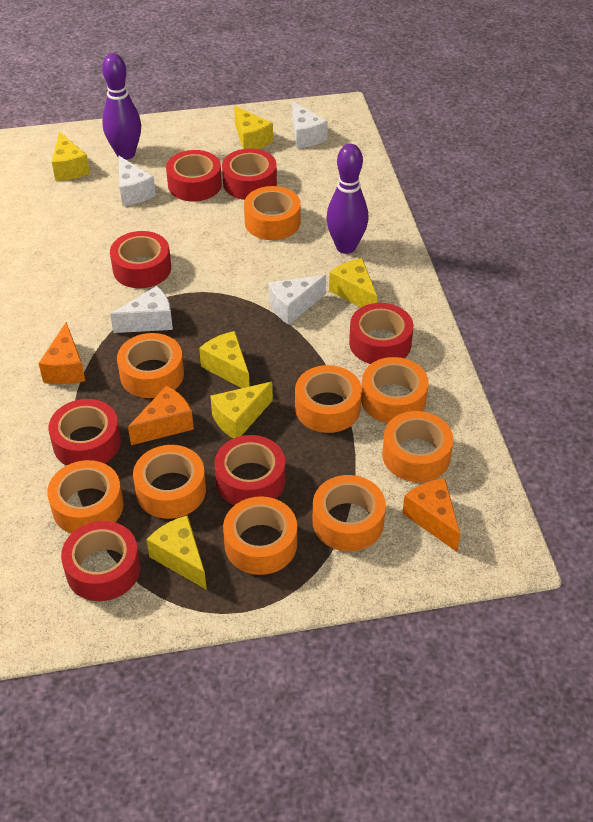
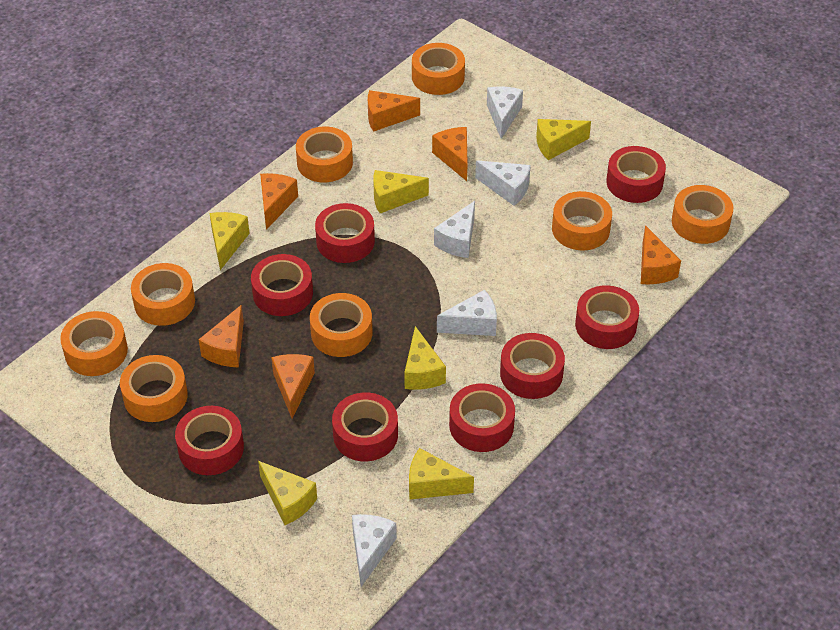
orange cheese: [39,322,85,384] [128,385,194,445] [402,478,460,552] = 3 -> [199,305,244,367] [260,173,298,230] [271,354,315,418] [368,90,420,132] [432,127,468,181] [641,225,681,284] = 6
orange tape: [47,460,124,534] [117,333,184,398] [133,445,206,519] [223,496,297,575] [244,186,301,240] [295,365,362,433] [313,475,386,551] [361,357,429,423] [382,411,454,482] = 9 -> [60,311,128,376] [120,355,188,422] [131,263,195,326] [296,126,353,182] [310,293,372,357] [412,43,465,95] [552,191,612,250] [672,185,733,244] = 8
purple bowling pin: [102,53,141,160] [326,144,369,254] = 2 -> none = 0
red tape: [48,399,121,465] [61,521,141,601] [110,231,171,288] [166,150,222,202] [214,435,285,505] [222,148,277,200] [349,303,413,364] = 7 -> [175,406,244,475] [251,254,313,316] [315,203,375,263] [332,392,398,461] [449,383,515,452] [500,333,565,399] [575,285,639,349] [606,146,666,203] = 8
white cheese: [110,286,173,333] [118,155,156,206] [269,275,326,325] [292,101,328,148] = 4 -> [352,514,397,587] [434,201,475,258] [437,290,497,336] [475,160,531,206] [487,86,523,139] = 5

